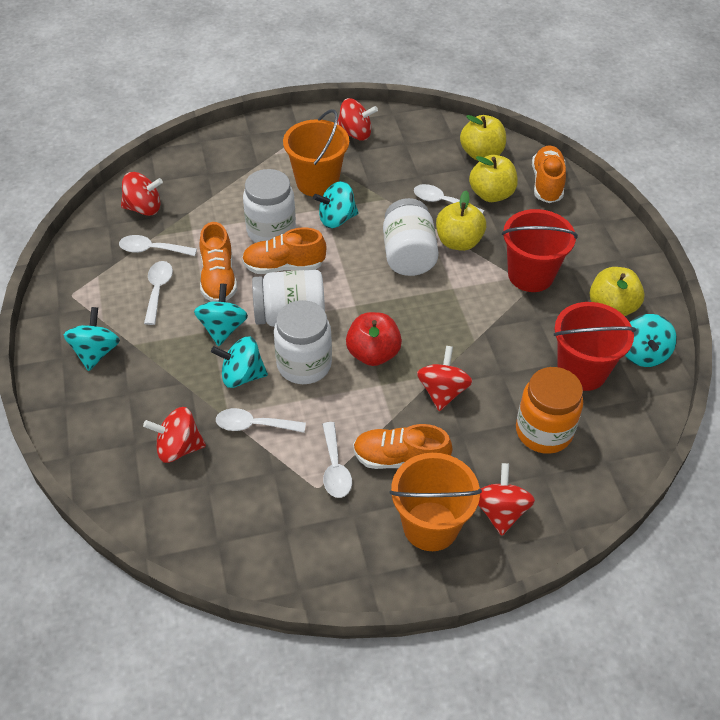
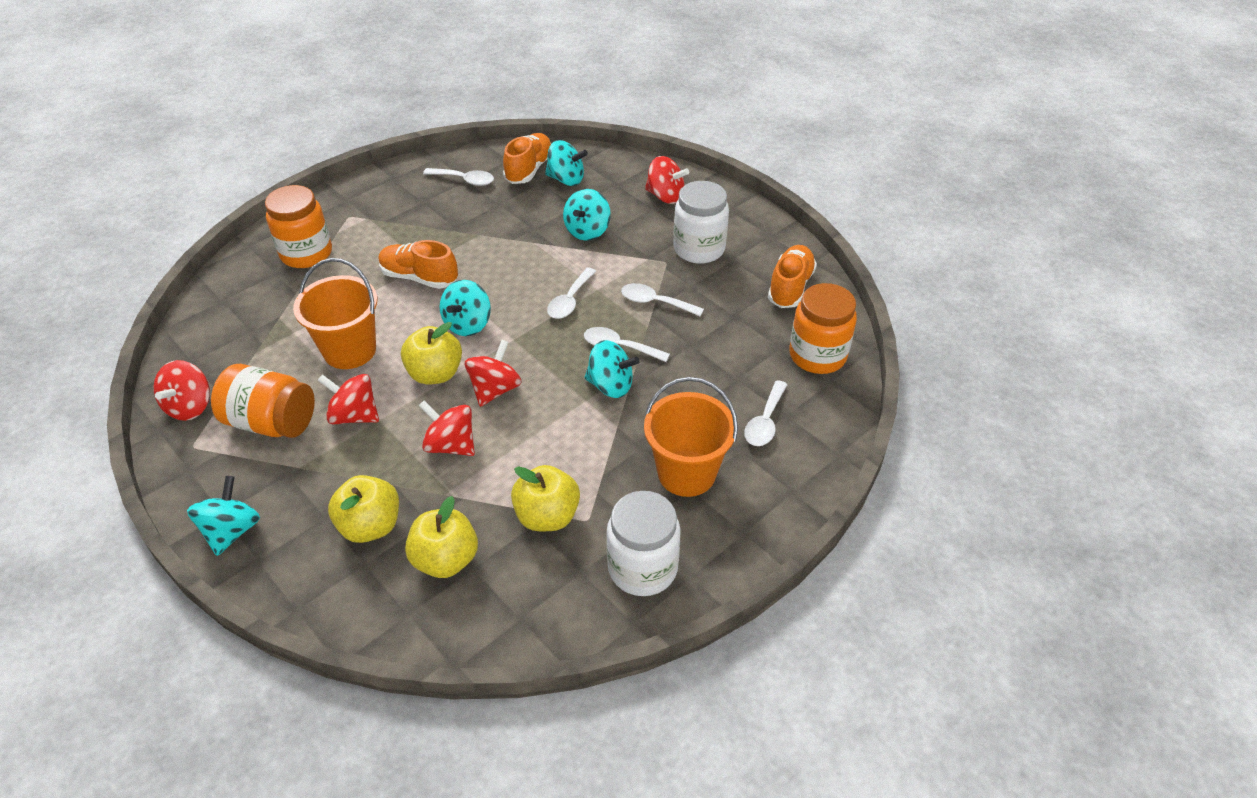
orange jar: [516,367,583,454] = 1 -> [211,364,315,438] [265,185,332,268] [789,283,857,374] = 3
orange shoe: [200,222,237,302] [242,227,326,274] [353,424,453,469] [532,145,566,203] = 4 -> [378,240,458,289] [503,133,551,184] [768,245,817,308] = 3
red apple: [346,312,402,366] = 1 -> none = 0
red bucket: [502,209,578,292] [554,302,636,391] = 2 -> none = 0
white jar: [243,169,296,243] [252,270,325,327] [274,300,332,384] [383,198,439,276] = 4 -> [606,491,681,596] [673,181,729,264] = 2

